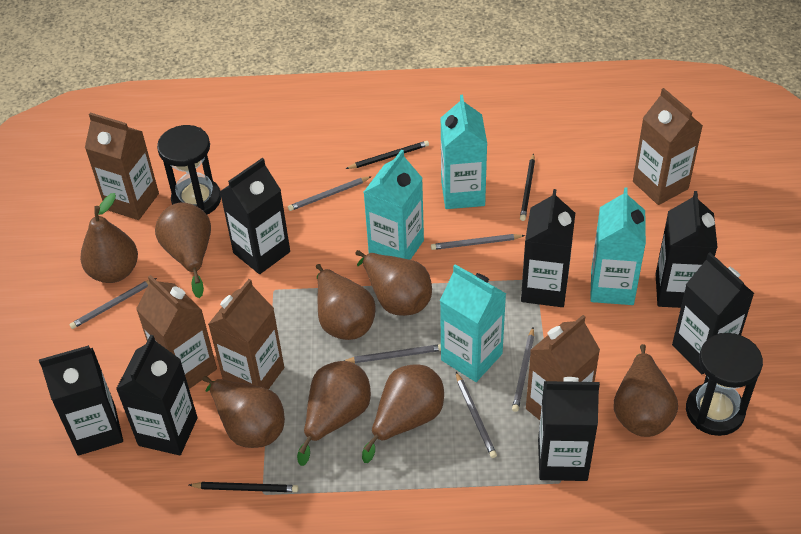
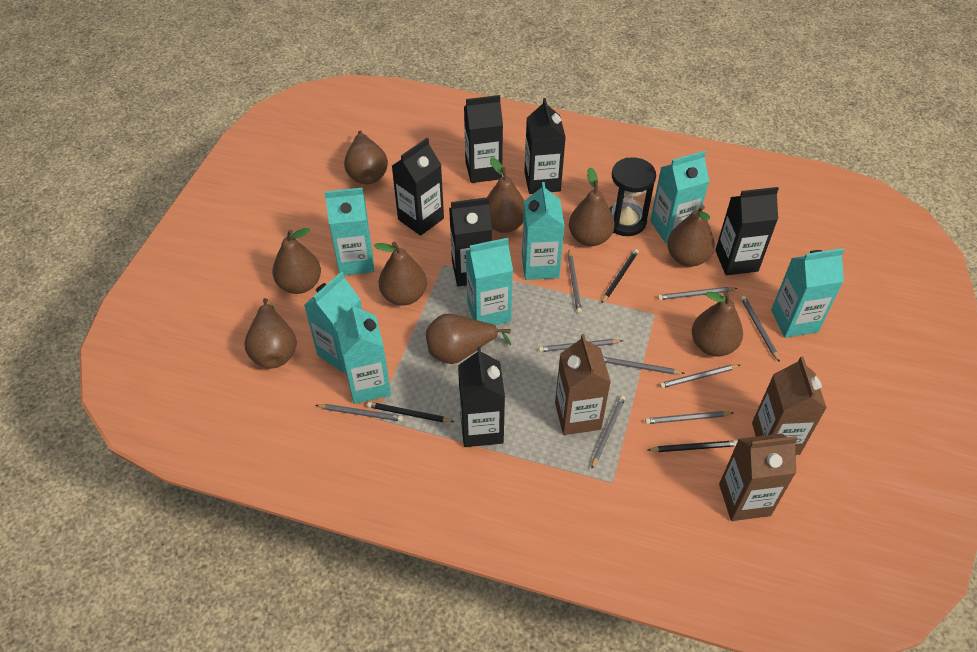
black carton: [39,345,123,456] [116,335,198,456] [220,158,290,274] [521,189,575,307] [538,377,600,481] [656,191,718,308] [672,253,754,374] = 7 -> [392,138,444,236] [449,197,492,286] [458,347,505,447] [464,95,503,183] [524,98,566,194] [715,187,779,275] = 6
black hourglass: [157,125,221,214] [686,333,763,436] = 2 -> [609,157,656,236] = 1
brown carton: [85,113,159,220] [136,275,217,389] [208,279,284,389] [526,315,600,420] [633,88,703,205] = 5 -> [555,334,611,435] [719,434,798,521] [752,357,827,455] = 3
brown pear: [80,193,138,283] [155,202,211,298] [203,376,285,448] [297,361,371,466] [316,264,376,340] [356,250,432,316] [362,364,444,463] [614,344,678,437] = 8 -> [244,298,297,369] [272,228,321,294] [344,130,388,184] [374,242,427,306] [426,314,511,364] [488,157,524,233] [569,167,615,246] [667,205,715,267] [692,292,743,357] = 9
grey pencil: [70,278,157,329] [288,176,372,211] [344,344,441,363] [431,234,525,250] [456,372,497,458] [512,328,534,412] = 6 -> [316,404,403,421] [539,339,623,352] [568,250,582,313] [591,395,626,469] [604,357,685,374] [645,411,733,424] [658,287,737,300] [660,365,740,388] [741,296,780,362] = 9
turquoise carton: [364,149,424,260] [440,264,506,382] [441,95,487,209] [590,187,646,305] = 4 -> [304,271,362,373] [324,188,374,276] [336,302,391,404] [466,238,513,325] [522,182,565,280] [650,151,710,243] [771,248,844,338] = 7

